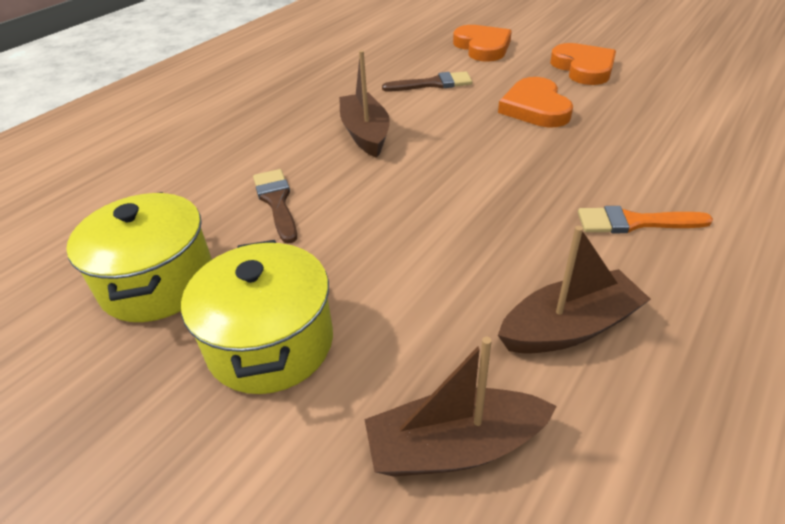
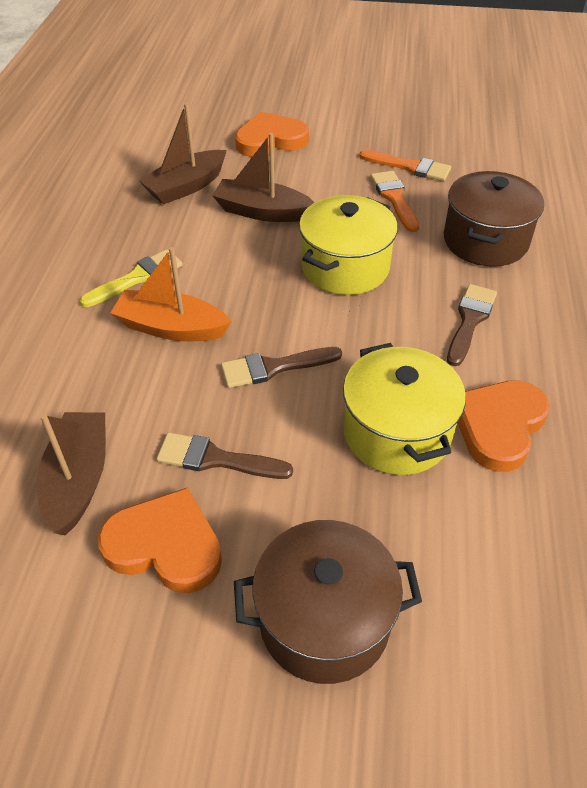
brown brush: [253,169,297,244] [382,71,472,91] = 2 -> [156,432,293,479] [221,347,342,388] [447,284,497,366] = 3
brown pot: none = 0 -> [234,520,422,684] [444,171,544,267] = 2
orange boat: none = 0 -> [110,247,232,341] = 1
orange brush: [578,206,713,233] = 1 -> [359,150,451,181] [370,171,419,232] = 2
yellow brush: none = 0 -> [80,249,183,307] = 1

